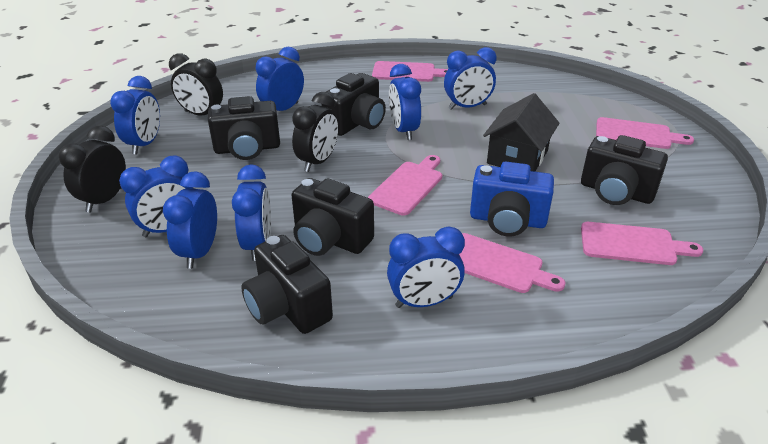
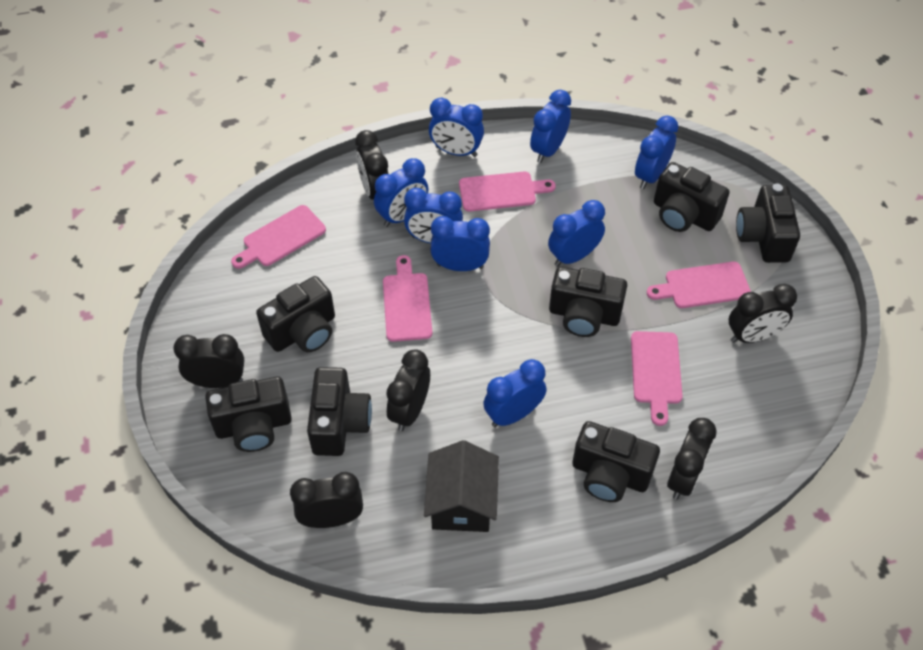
black camera: [208,96,280,160] [241,235,333,334] [291,178,374,256] [321,73,386,136] [581,135,668,205] = 5 -> [205,376,292,452] [256,276,335,352] [307,367,372,456] [549,267,627,337] [572,421,660,502] [654,162,730,232] [736,183,800,263] = 7
black clock: [59,126,126,213] [169,53,223,116] [292,92,339,172] = 3 -> [173,334,244,388] [290,472,363,528] [355,130,389,200] [386,349,430,431] [667,418,716,500] [729,284,797,343] = 6
blue camera: [470,162,554,237] = 1 -> none = 0

